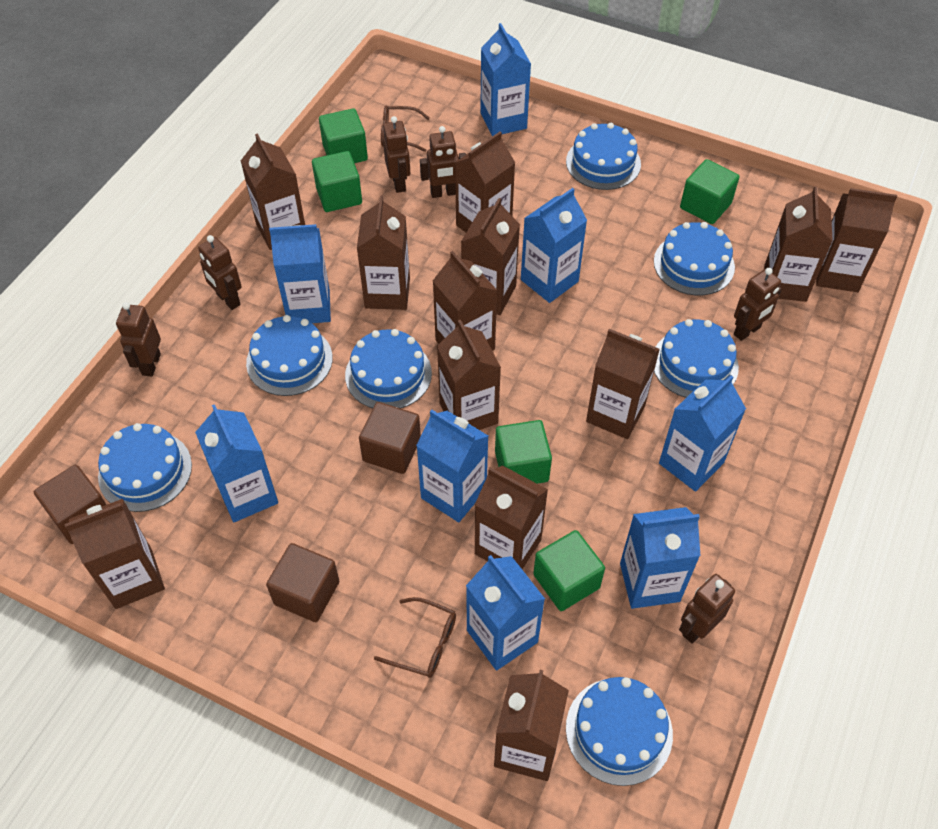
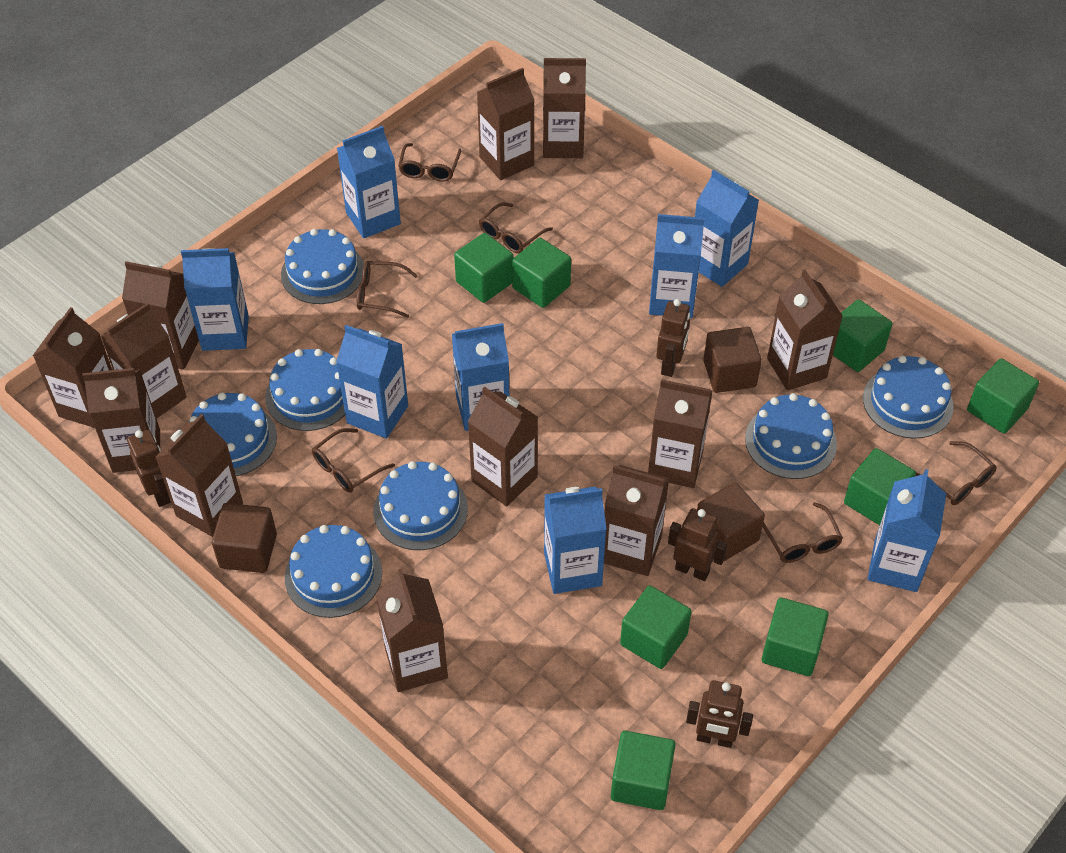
brown glasses: [374,597,456,678] [381,106,430,152] = 2 -> [312,428,395,493] [357,261,418,318] [398,143,461,182] [479,202,553,253] [762,502,843,563] [915,441,997,505] = 6
brown robot: [116,302,161,376] [198,235,242,310] [383,116,410,193] [420,126,466,198] [679,574,735,644] [734,268,782,341] = 6 -> [127,430,171,507] [656,299,690,377] [668,508,727,581] [686,680,753,748] = 4
green cube: [312,151,362,212] [319,108,368,163] [495,420,552,484] [533,530,605,611] [680,159,739,224] = 5 -> [454,233,514,303] [512,238,571,308] [611,731,676,810] [620,586,692,669] [762,597,829,676] [833,299,892,372] [844,448,916,525] [967,358,1039,434] = 8

